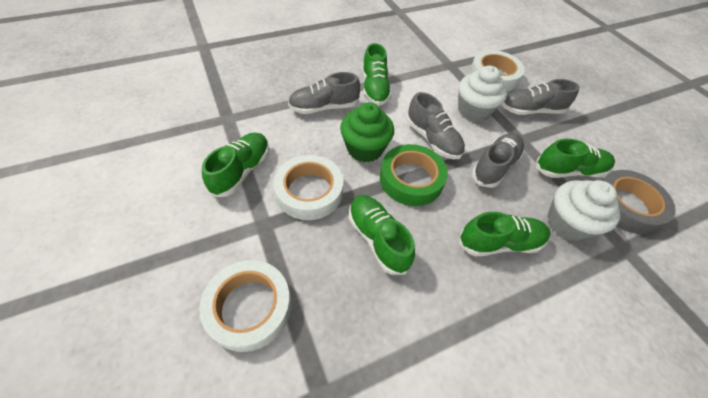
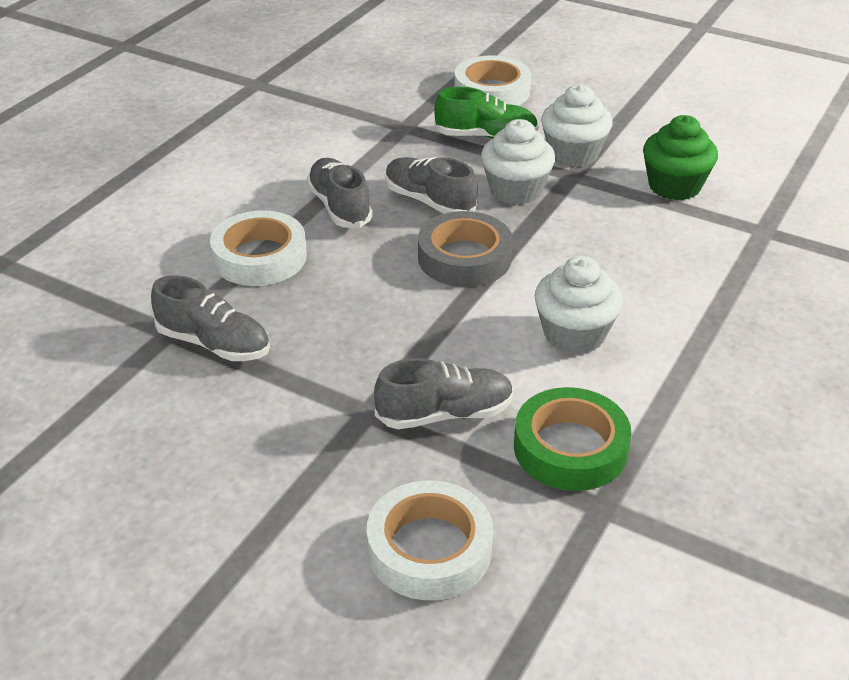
green shoe: [202,132,269,197] [349,195,415,275] [362,43,392,106] [459,212,551,256] [536,139,615,178] = 5 -> [434,87,539,139] = 1
white cupcake: [458,66,507,122] [547,180,621,241] = 2 -> [481,119,555,205] [535,256,623,354] [541,84,612,167] = 3

